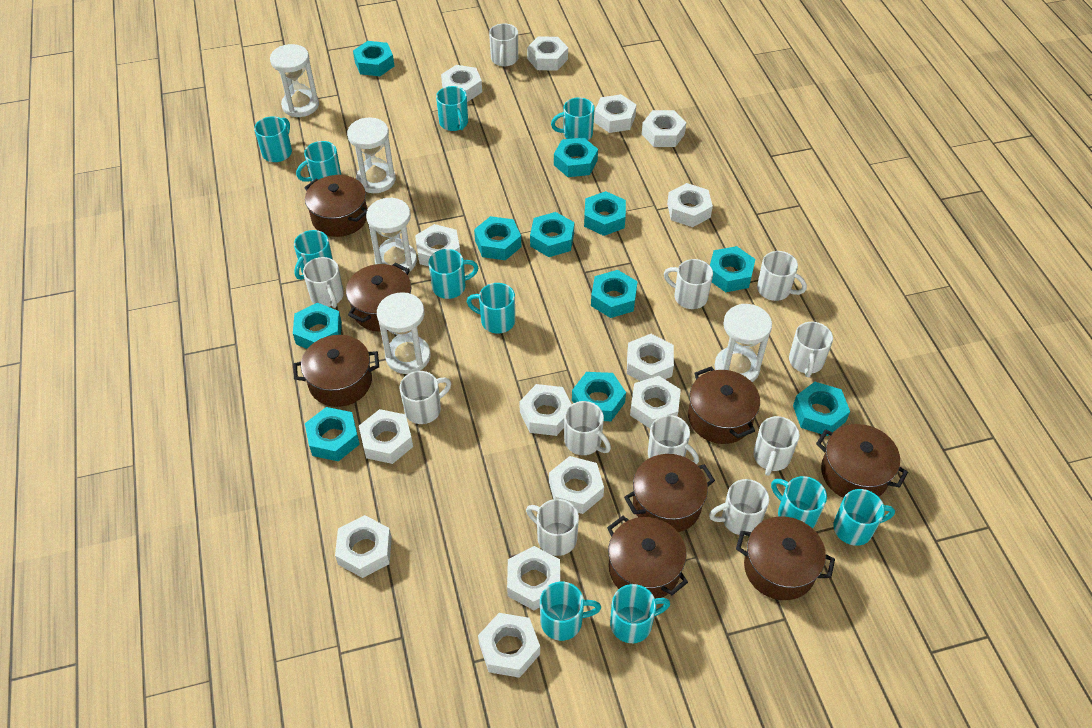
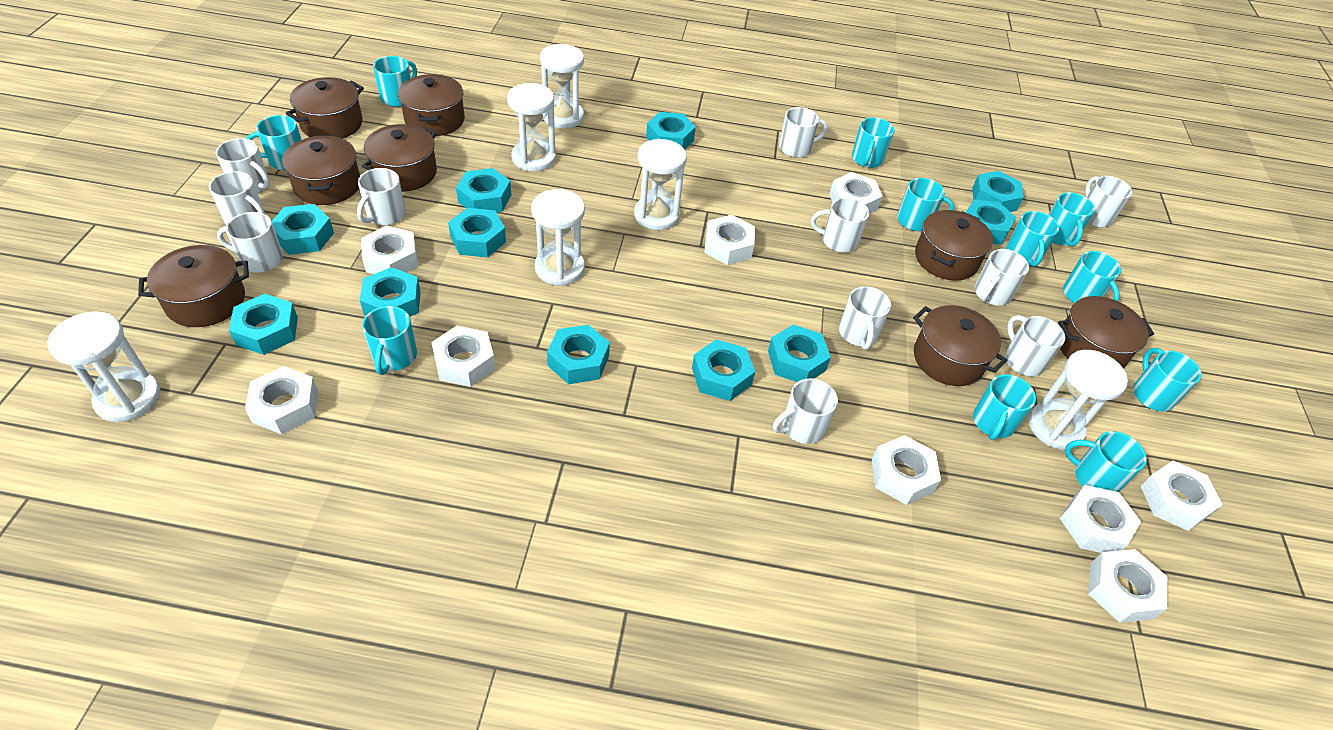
white hourglass: [270,44,319,117] [347,117,396,193] [366,197,417,272] [377,292,431,374] [714,304,772,382] = 5 -> [47,311,160,422] [507,83,556,172] [531,189,585,286] [540,44,584,129] [634,139,687,230] [1029,350,1128,450] = 6
white nut: [335,515,392,578] [359,409,413,464] [415,224,460,266] [441,65,482,102] [478,613,540,678] [507,546,560,610] [519,384,572,436] [527,37,568,70] [549,456,604,514] [594,94,636,133] [627,334,674,381] [630,376,681,428] [642,110,686,147] [667,183,713,227] = 14 -> [245,366,318,434] [361,226,418,274] [431,326,495,387] [704,215,755,265] [829,172,883,214] [872,435,941,505] [1060,485,1141,553] [1088,549,1168,623] [1141,461,1223,531] = 9

